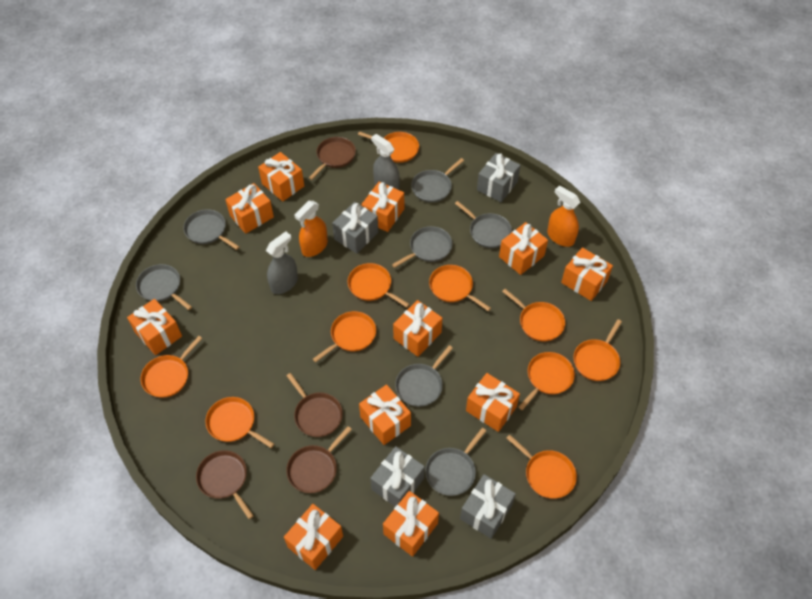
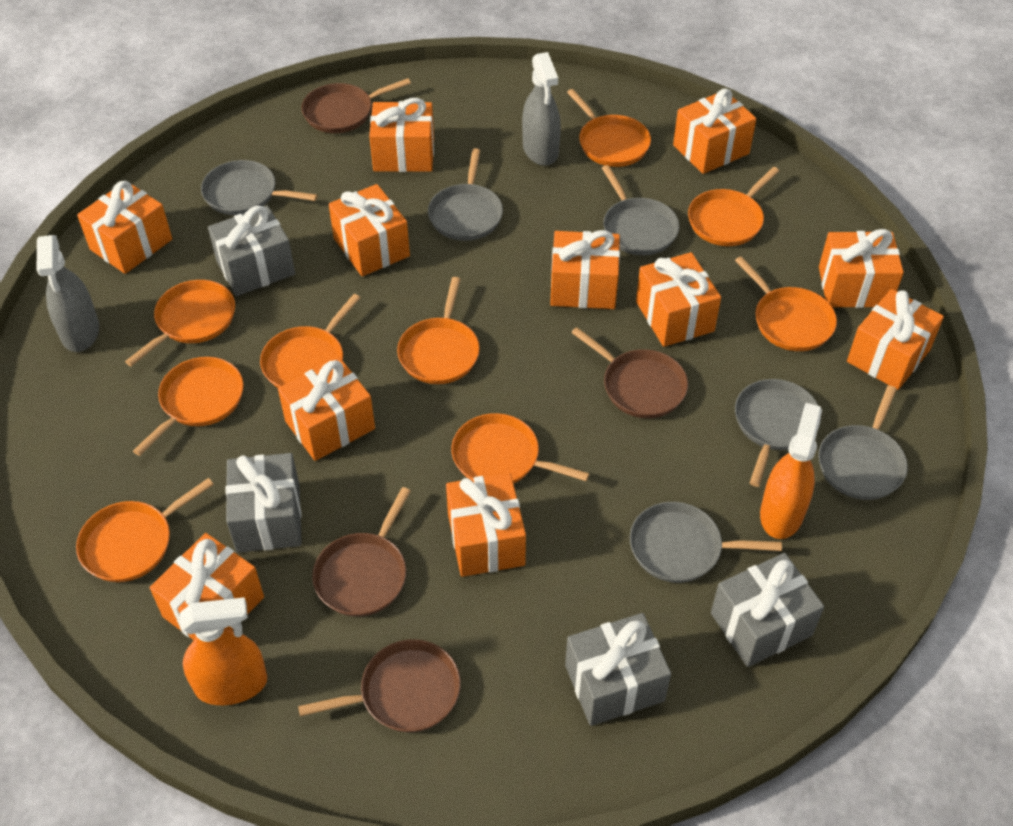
grey pan: [136,264,192,310] [183,209,239,250] [392,226,453,268] [395,345,453,407] [411,158,464,203] [425,428,486,496] [455,201,512,248] = 7 -> [201,160,318,215] [428,148,503,241] [602,165,679,255] [630,502,782,583] [735,379,821,487] [818,385,908,500] = 6
orange pan: [141,336,202,398] [205,397,274,448] [313,311,376,363] [347,263,410,307] [358,131,419,163] [429,265,491,311] [502,289,565,342] [506,434,577,499] [519,352,575,410] [573,319,622,381] = 10 -> [76,478,214,582] [125,280,235,366] [133,357,244,456] [260,294,360,388] [397,277,480,384] [451,413,590,484] [567,89,651,167] [688,167,779,246] [735,256,837,351] = 9

